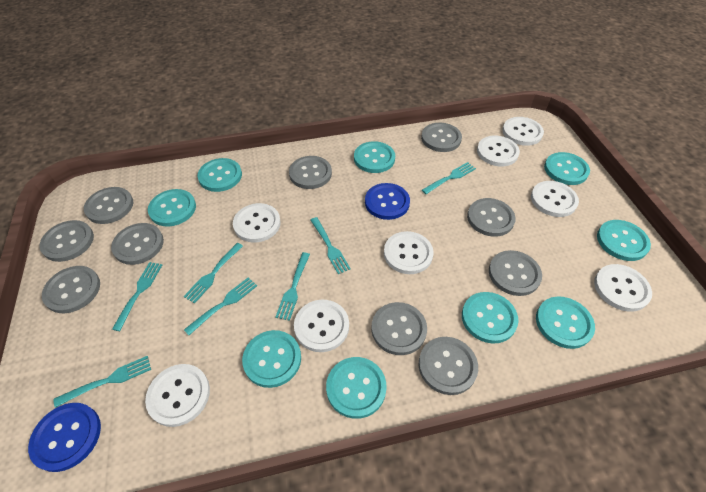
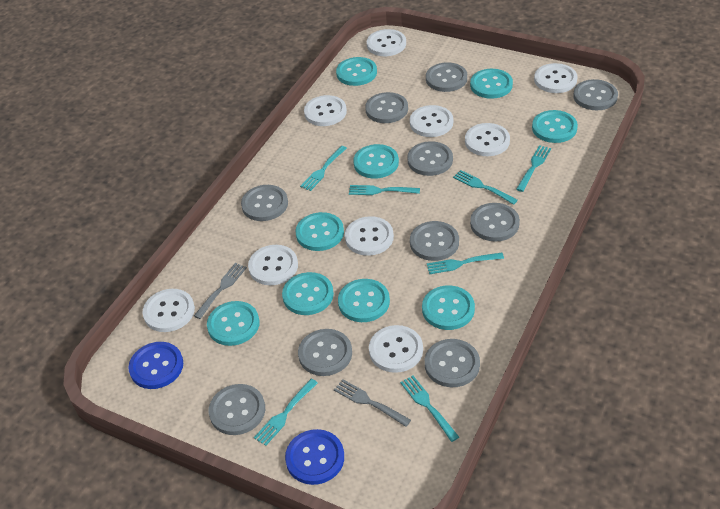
grey fork: none = 0 -> [194,263,247,319] [334,379,411,427] = 2
white button: [145,364,210,427] [233,203,281,242] [294,300,349,352] [384,231,434,274] [477,136,520,166] [502,117,544,146] [531,181,579,217] [594,264,652,312] = 8 -> [142,289,195,332] [248,245,298,285] [304,95,347,126] [345,216,394,256] [366,29,406,56] [369,325,423,373] [410,105,453,137] [465,123,510,156] [534,63,577,93] = 9

